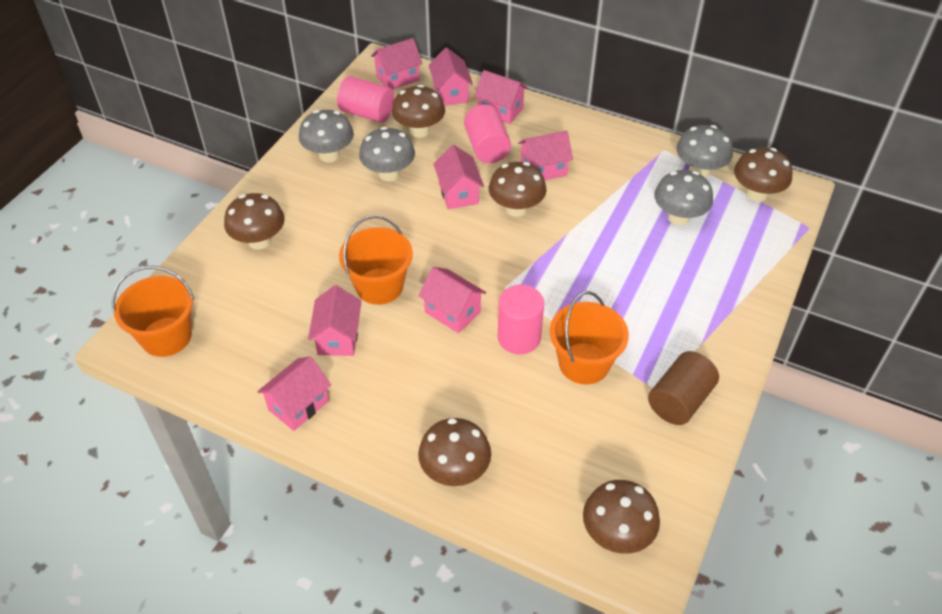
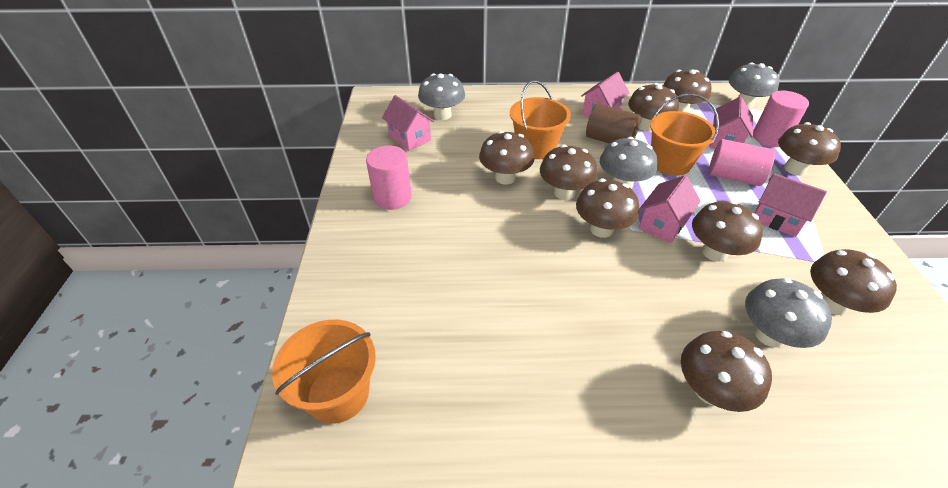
brown mushroom: [224,193,285,250] [392,85,445,138] [418,418,491,486] [489,162,547,217] [583,480,660,554] [734,147,793,202] = 6 -> [479,131,534,184] [540,144,597,200] [576,179,639,238] [628,83,679,132] [663,69,711,113] [681,331,772,412] [692,201,763,262] [778,122,841,176] [810,249,897,315] = 9
pink house: [257,357,331,431] [308,285,361,356] [371,38,422,89] [418,267,486,334] [428,48,473,106] [433,145,484,209] [474,70,528,124] [518,130,573,180] = 8 -> [382,95,434,151] [581,72,629,117] [639,175,700,243] [709,97,753,149] [755,173,827,237] = 5

